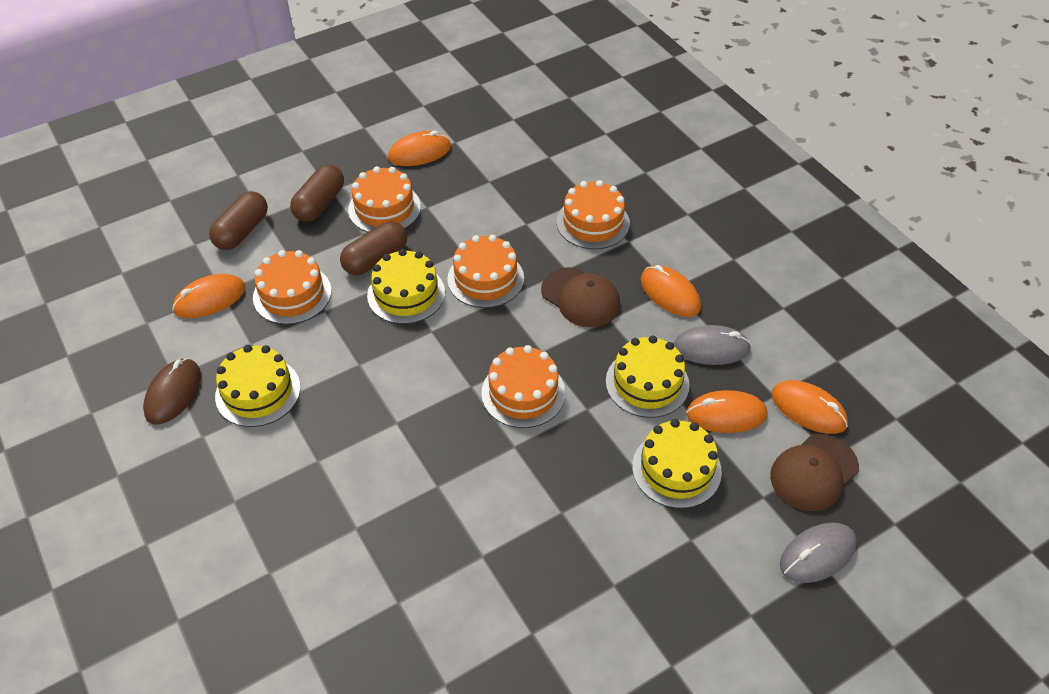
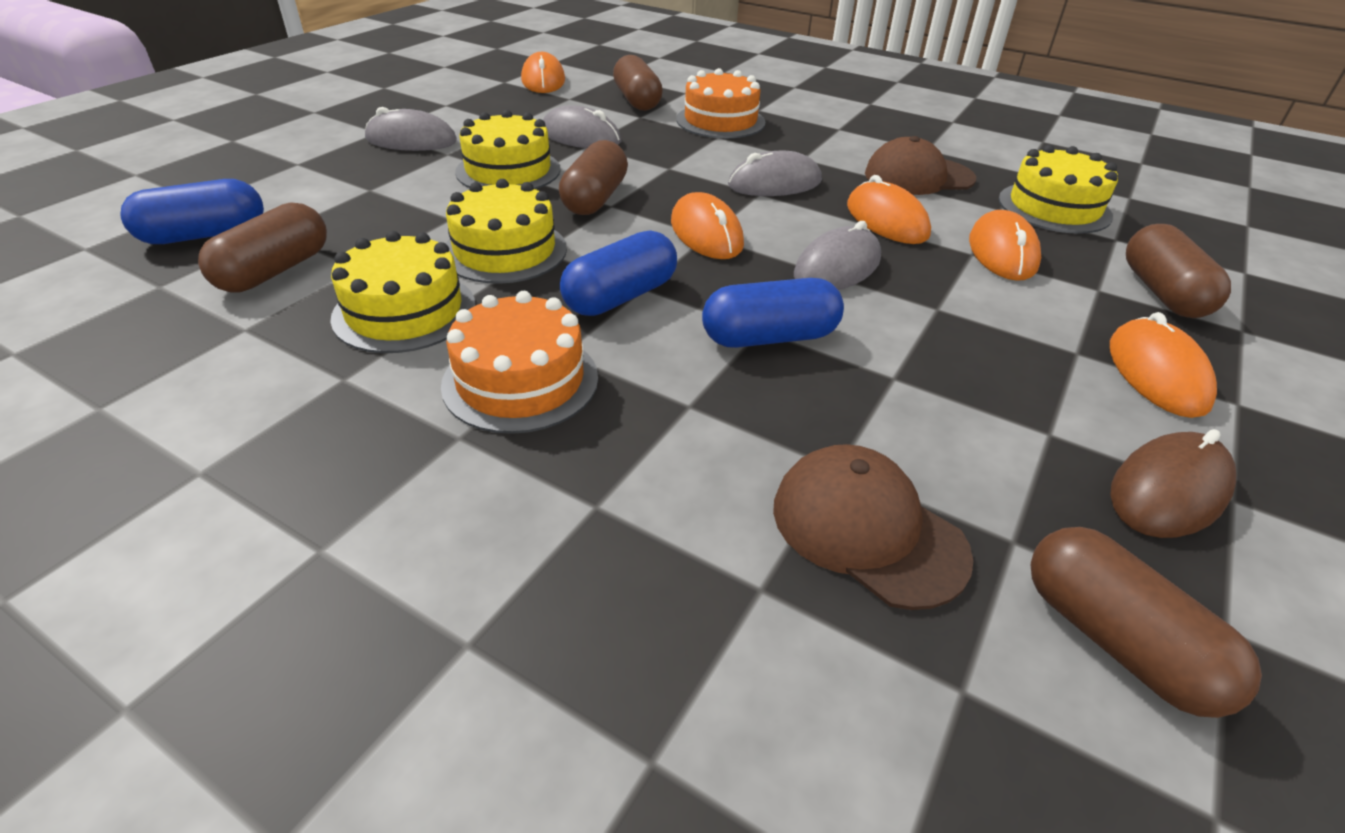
blue capsule: none = 0 -> [120,179,264,244] [560,230,677,316] [702,278,844,348] = 3
brown capsule: [209,191,268,250] [290,164,344,222] [340,221,407,275] = 3 -> [198,202,327,292] [559,140,628,215] [613,55,663,111] [1031,527,1262,718] [1126,224,1231,318] = 5
grey mouse: [674,325,752,365] [780,523,857,583] = 2 -> [365,107,457,151] [543,105,621,148] [728,151,822,196] [794,221,881,290] = 4
orange cake: [253,250,332,325] [348,166,421,232] [447,235,524,308] [481,345,565,428] [557,180,630,249] = 5 -> [441,291,598,434] [676,68,765,138] = 2

